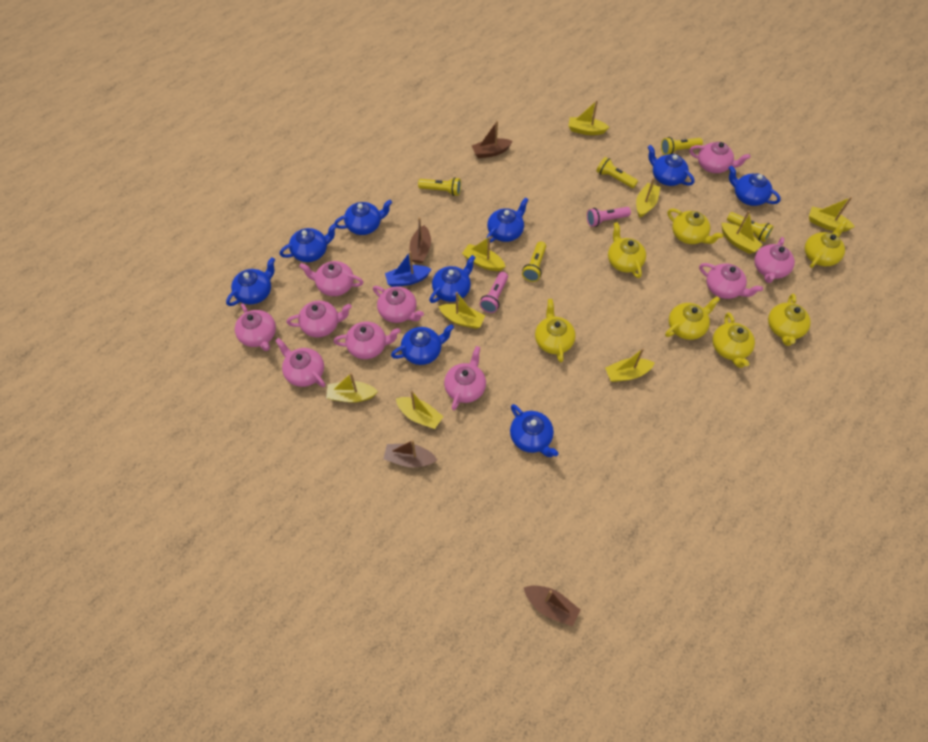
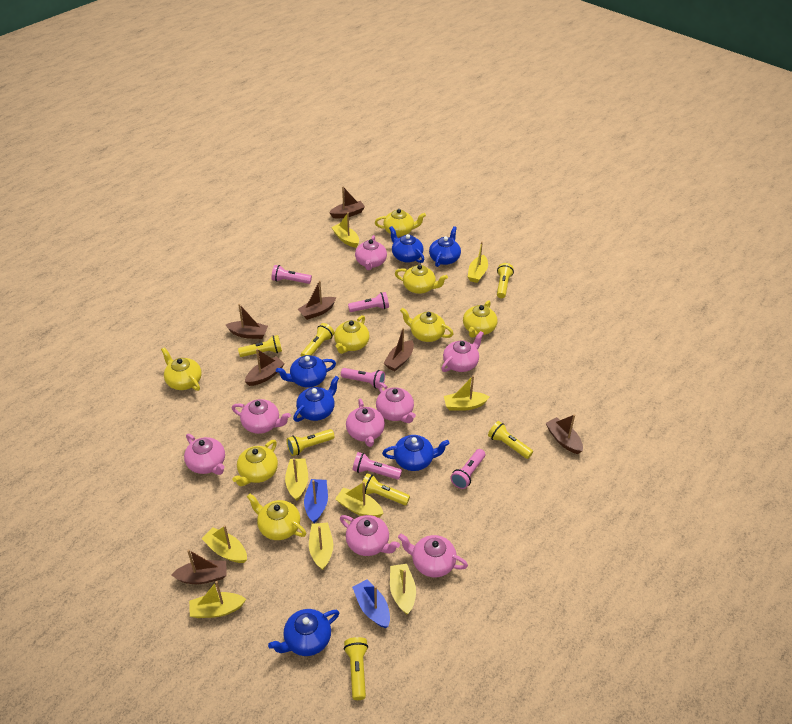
blue boat: [385,251,431,287] = 1 -> [304,479,328,523] [352,579,390,628] = 2
blue teapot: [226,257,275,306] [280,223,337,262] [335,200,392,235] [391,324,454,365] [429,255,476,303] [486,197,528,243] [510,404,559,457] [648,145,694,186] [729,166,781,206] = 9 -> [268,609,340,656] [276,355,336,387] [293,376,339,422] [382,435,450,471] [389,226,425,263] [429,226,461,267] = 6
brown boat: [383,440,437,467] [410,217,431,263] [472,121,513,158] [524,586,580,627] = 4 -> [171,549,226,584] [226,304,268,339] [245,349,285,386] [298,280,336,320] [329,186,365,219] [384,328,414,371] [546,414,583,454] = 7
pink flashlight: [480,272,508,313] [587,207,631,227] = 2 -> [272,265,312,284] [341,368,385,389] [348,292,389,312] [353,452,402,480] [450,449,485,489] = 5
pink teapot: [235,303,276,351] [275,338,325,387] [287,301,352,337] [299,261,363,296] [333,322,400,359] [373,286,424,323] [444,346,486,410] [689,142,751,173] [699,263,763,299] [754,237,795,283] = 10 -> [184,434,225,475] [232,399,291,434] [340,515,400,556] [346,399,385,447] [355,235,387,270] [376,382,416,423] [398,533,468,578] [441,331,484,372] = 8
yellow flashlight: [418,177,461,196] [522,241,546,282] [596,157,638,188] [661,137,703,155] [727,212,774,242] = 5 -> [238,335,282,357] [287,429,335,456] [301,323,334,357] [344,637,368,700] [362,473,410,505] [488,421,533,459] [497,263,514,298] = 7
yellow teapot: [535,299,576,363] [608,222,646,278] [665,296,720,340] [668,208,723,244] [712,312,755,368] [768,294,811,346] [805,220,847,268] = 7 -> [161,347,202,391] [232,440,278,486] [247,493,306,540] [334,315,370,354] [375,209,426,237] [395,265,448,294] [400,308,454,342] [463,300,497,338] = 8

